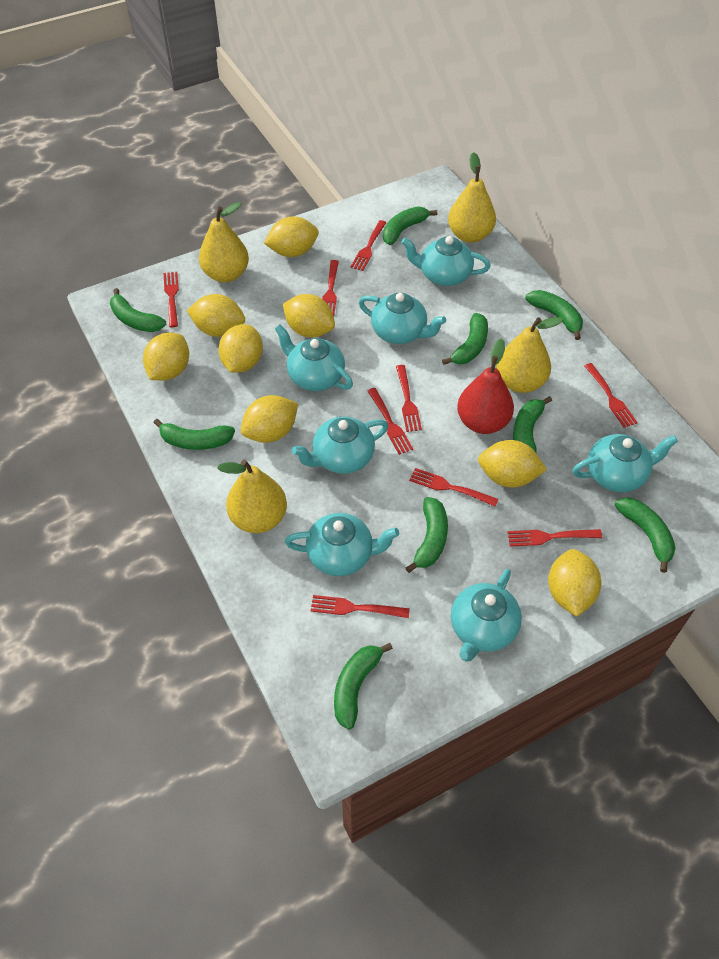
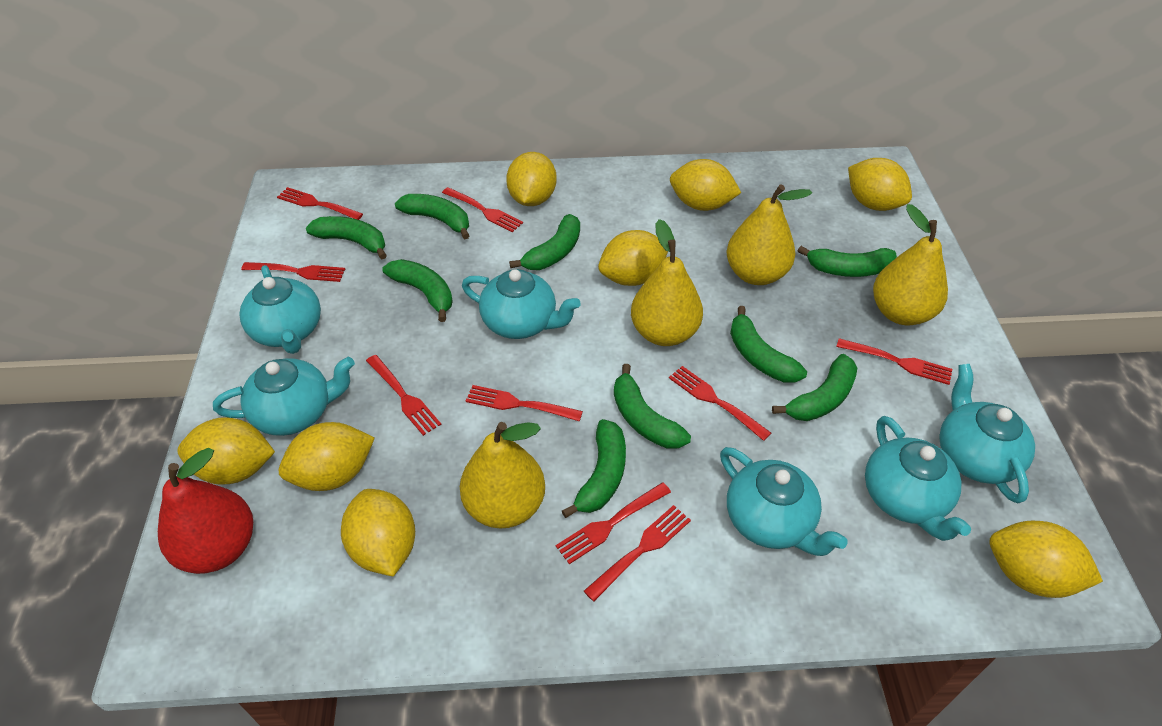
turquoise teapot: [275,325,353,391] [285,513,399,576] [292,416,389,474] [359,293,446,344] [401,236,491,286] [451,569,522,662] [572,434,678,492] = 7 -> [213,357,355,436] [240,265,321,354] [462,269,580,339] [720,447,847,556] [865,416,971,541] [940,364,1035,503] = 6

